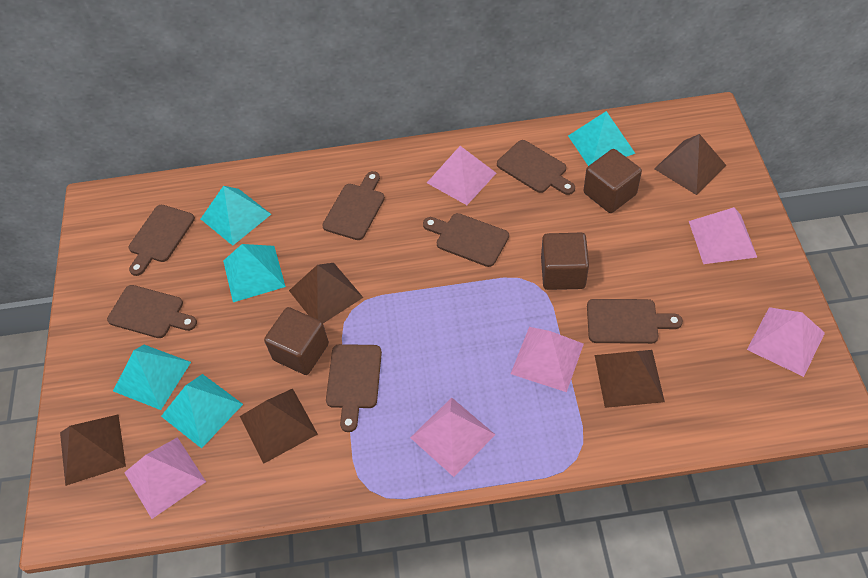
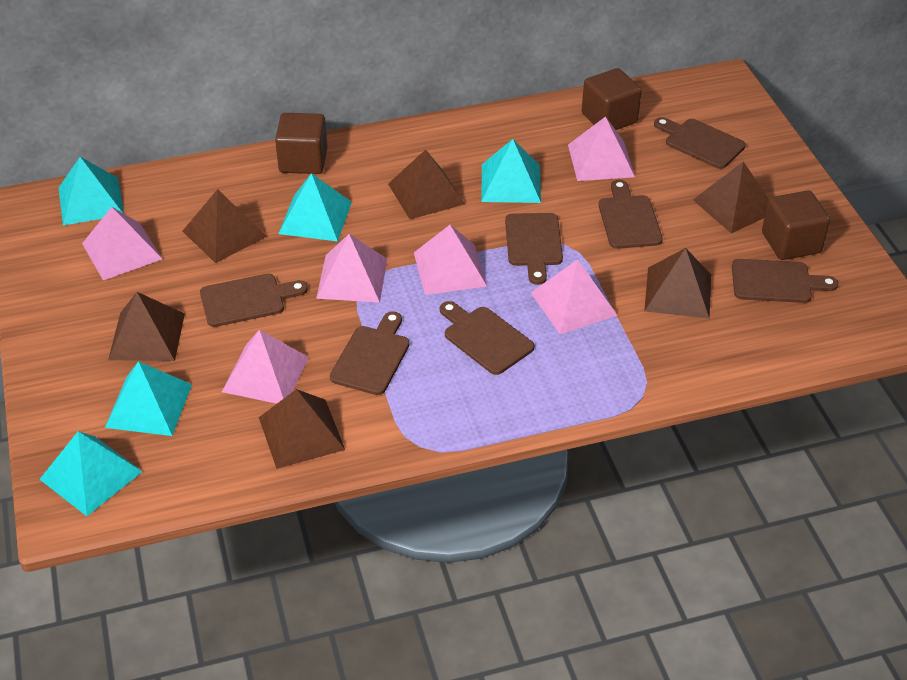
brown pyramid: [60,414,126,486] [240,388,318,464] [289,263,364,323] [595,350,665,408] [654,134,726,195] = 5 -> [108,292,185,361] [182,189,267,263] [259,389,345,469] [388,149,465,219] [644,248,711,318] [693,161,769,233] = 6

